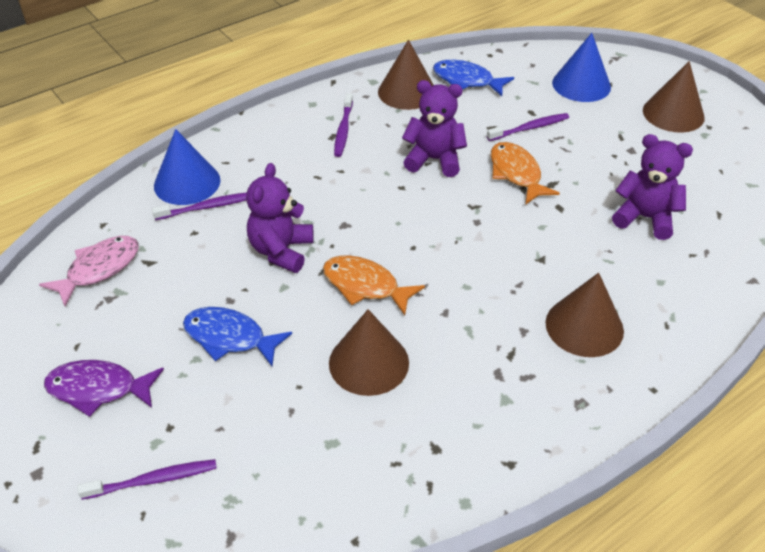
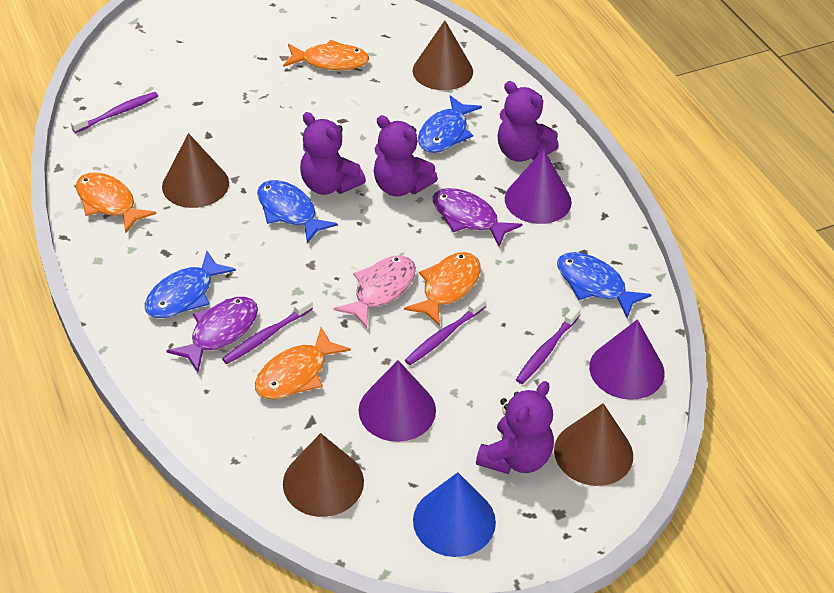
blue cone: [154,129,220,205] [552,33,611,102] = 2 -> [413,472,496,557] = 1
blue fish: [183,307,292,366] [433,60,514,96] = 2 -> [145,251,236,318] [257,180,338,243] [418,95,482,153] [557,252,652,318] = 4
orange fish: [323,255,425,315] [491,142,560,205] = 2 -> [76,172,157,233] [255,327,351,399] [283,40,369,70] [404,252,480,326] = 4
purple cone: none = 0 -> [359,360,436,442] [505,149,572,224] [589,319,665,400] = 3
purple fish: [44,360,164,417] = 1 -> [166,297,258,372] [433,188,522,247] = 2
purple teddy bear: [246,163,314,273] [402,80,467,177] [612,134,693,240] = 3 -> [300,112,366,195] [374,115,438,197] [476,381,554,474] [498,81,559,162] = 4

